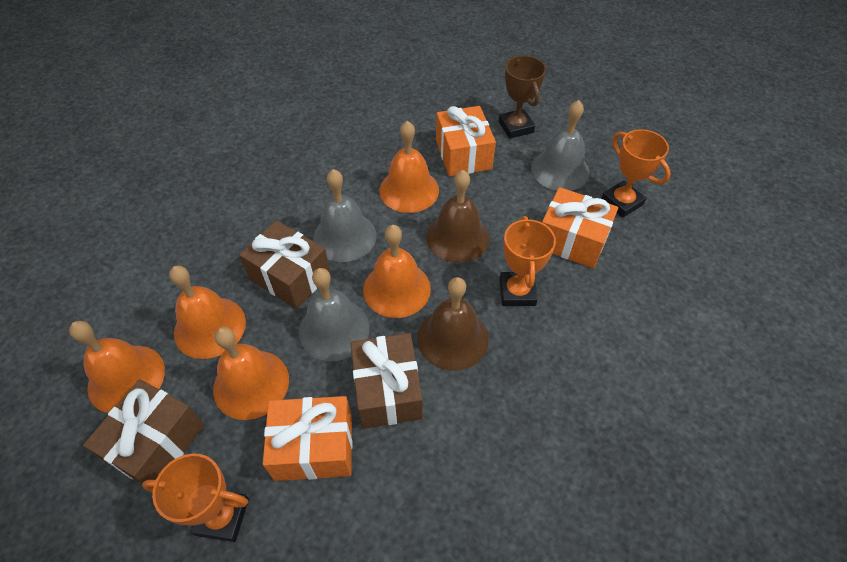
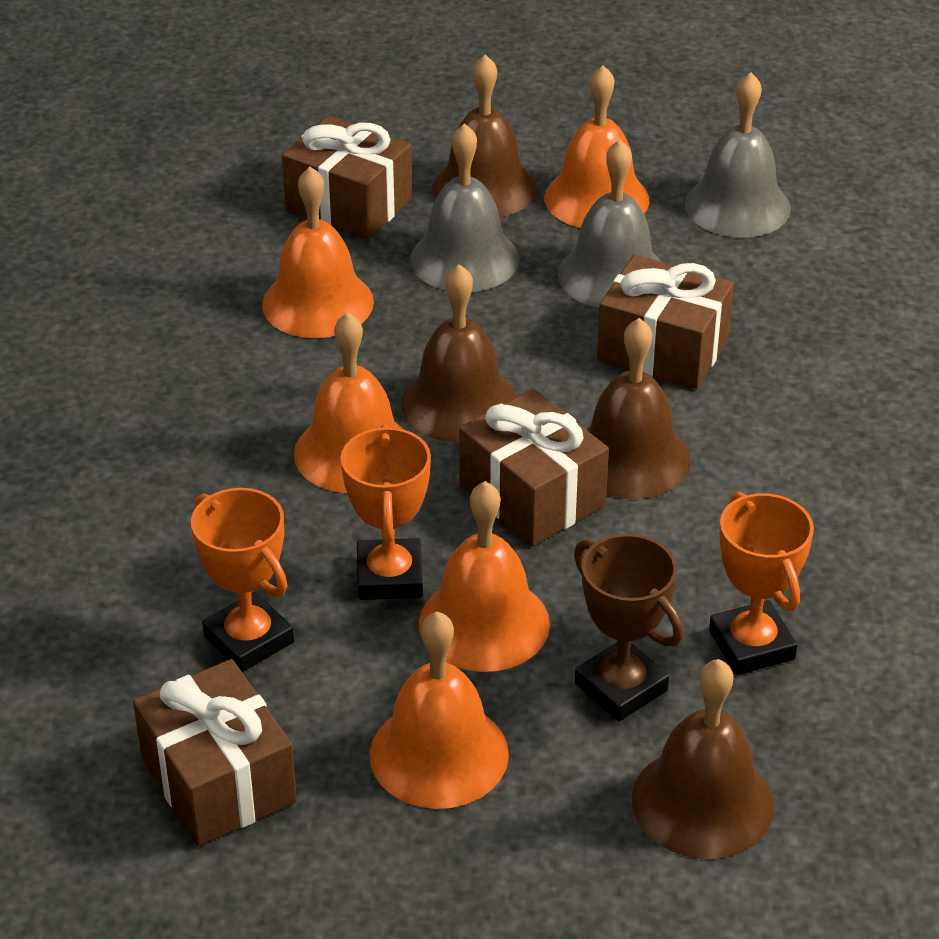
brown bell: [417,277,489,371] [426,170,490,263] = 2 -> [401,264,517,442] [432,55,537,217] [586,318,691,499] [632,659,774,859] = 4
brown gift: [83,379,204,484] [239,220,331,309] [350,333,423,429] = 3 -> [133,659,297,846] [282,115,412,240] [459,389,609,546] [597,255,734,389] = 4
orange gift: [263,396,352,481] [436,106,496,177] [542,187,618,268] = 3 -> none = 0

